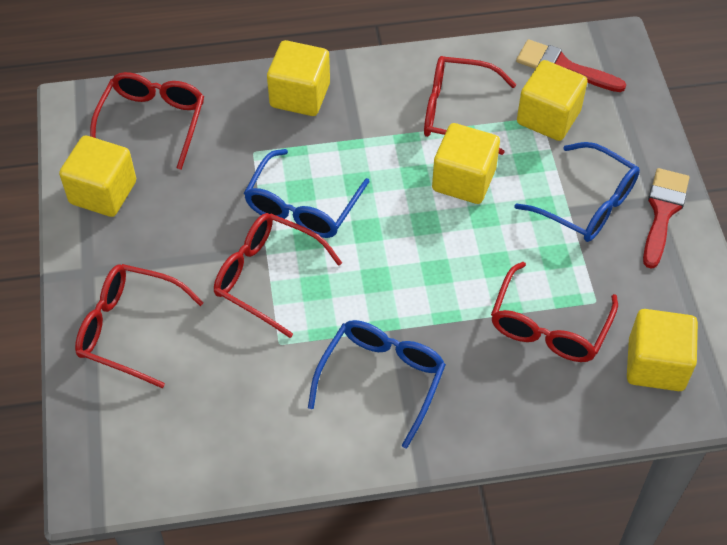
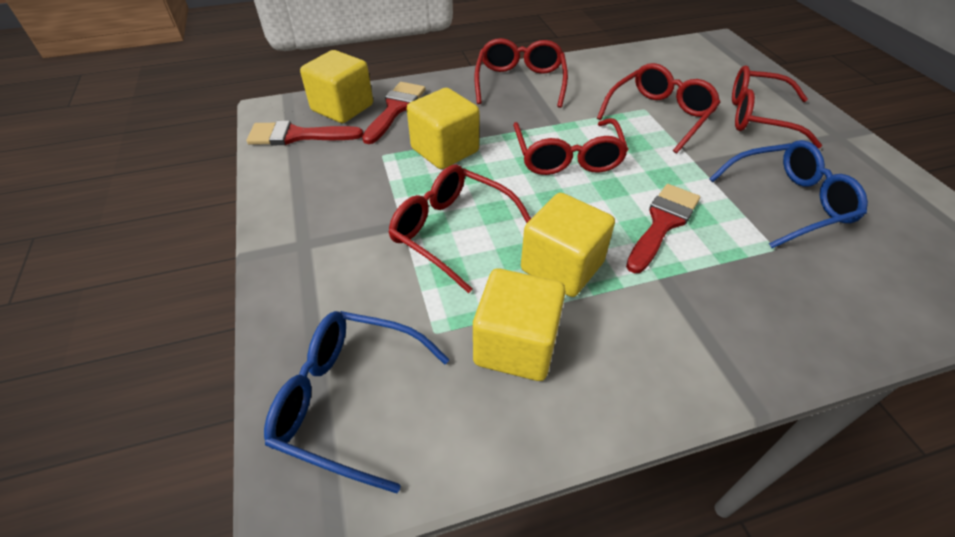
blue glasses: [244,149,370,238] [308,320,446,449] [514,142,640,242] = 3 -> [264,311,450,493] [709,140,868,248] = 2
red brush: [516,39,626,92] [643,168,689,269] = 2 -> [247,121,363,145] [362,82,426,144] [626,184,700,273] = 3
yellow cube: [59,136,136,217] [267,40,330,116] [432,123,500,204] [517,60,588,141] [627,309,698,391] = 5 -> [300,50,373,123] [407,88,479,169] [473,268,566,381] [521,193,615,297] = 4

